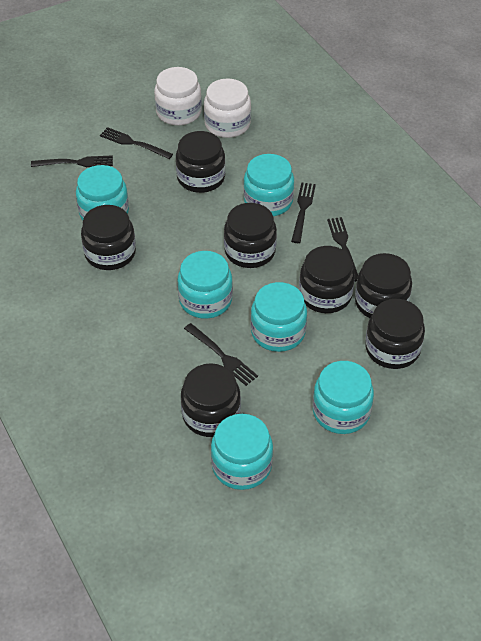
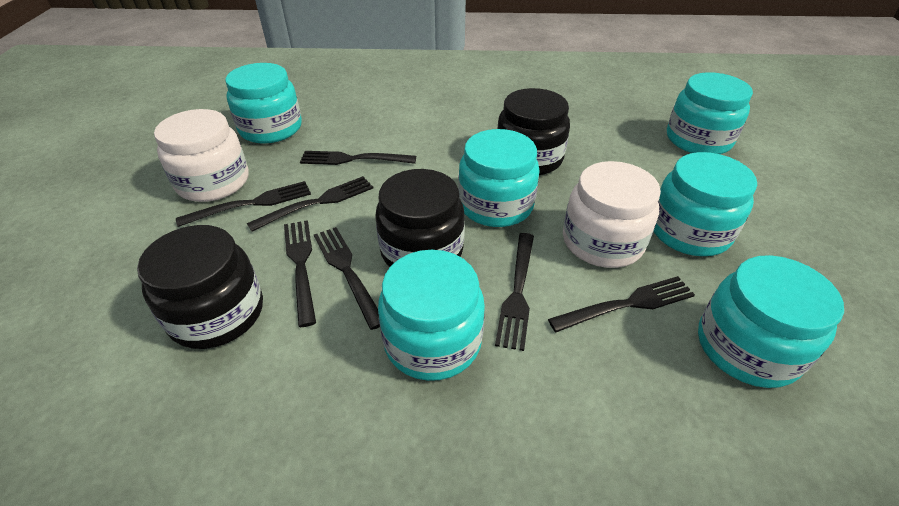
black fork: [31,155,113,167] [100,127,173,159] [184,323,258,386] [291,182,316,243] [327,217,358,282] = 5 -> [176,181,311,227] [247,176,373,232] [284,220,316,327] [300,151,416,165] [314,227,380,330] [495,233,534,351] [548,276,695,332] = 7
black jar: [81,205,136,270] [176,131,225,193] [181,363,241,437] [224,203,277,268] [299,246,355,313] [355,253,412,318] [365,299,425,369] = 7 -> [137,225,263,349] [375,169,465,267] [497,88,570,175] = 3

